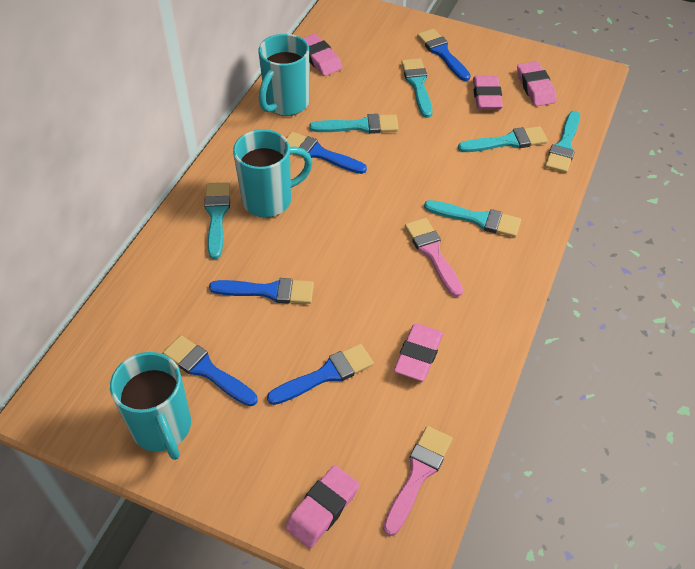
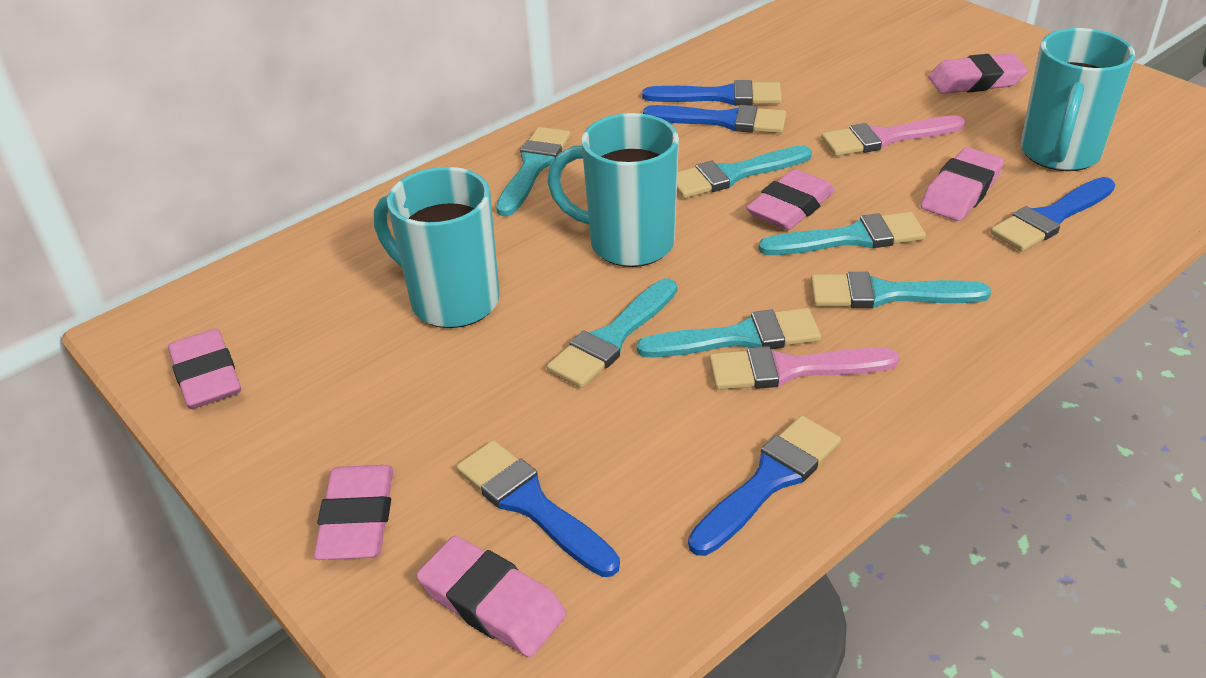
pink eraser: [285,465,359,548] [303,34,343,76] [394,323,443,381] [473,76,503,109] [517,61,557,106] = 5 -> [168,329,241,409] [314,465,393,560] [417,536,567,657] [746,169,835,230] [921,147,1004,221] [928,53,1028,94] = 6

